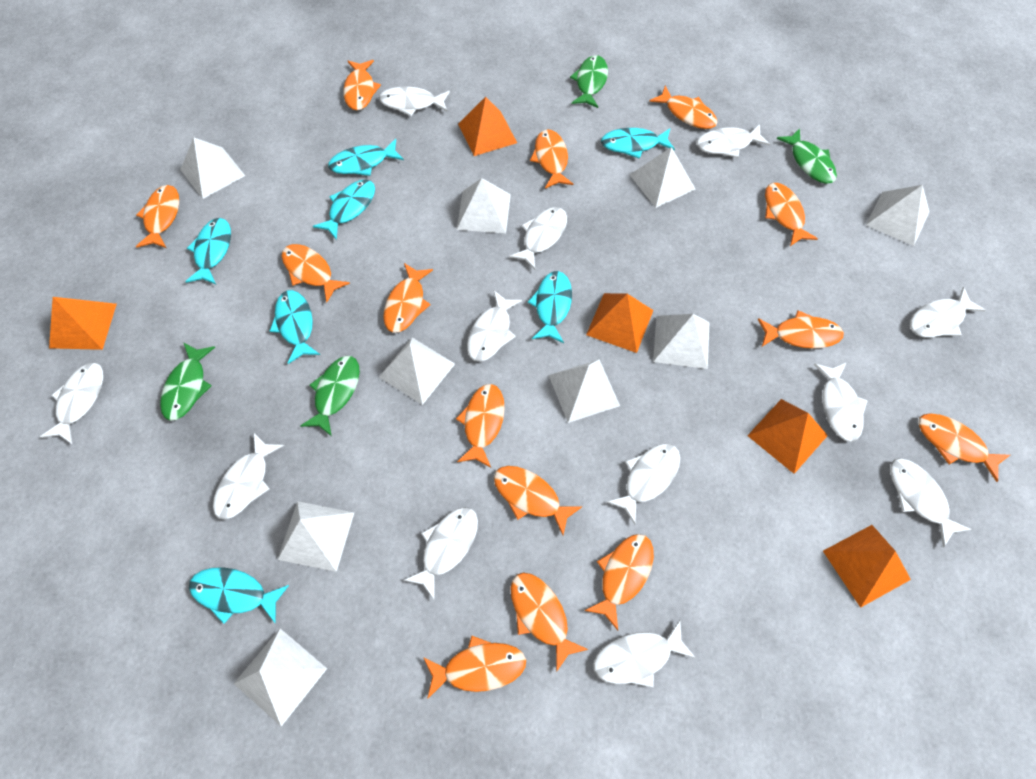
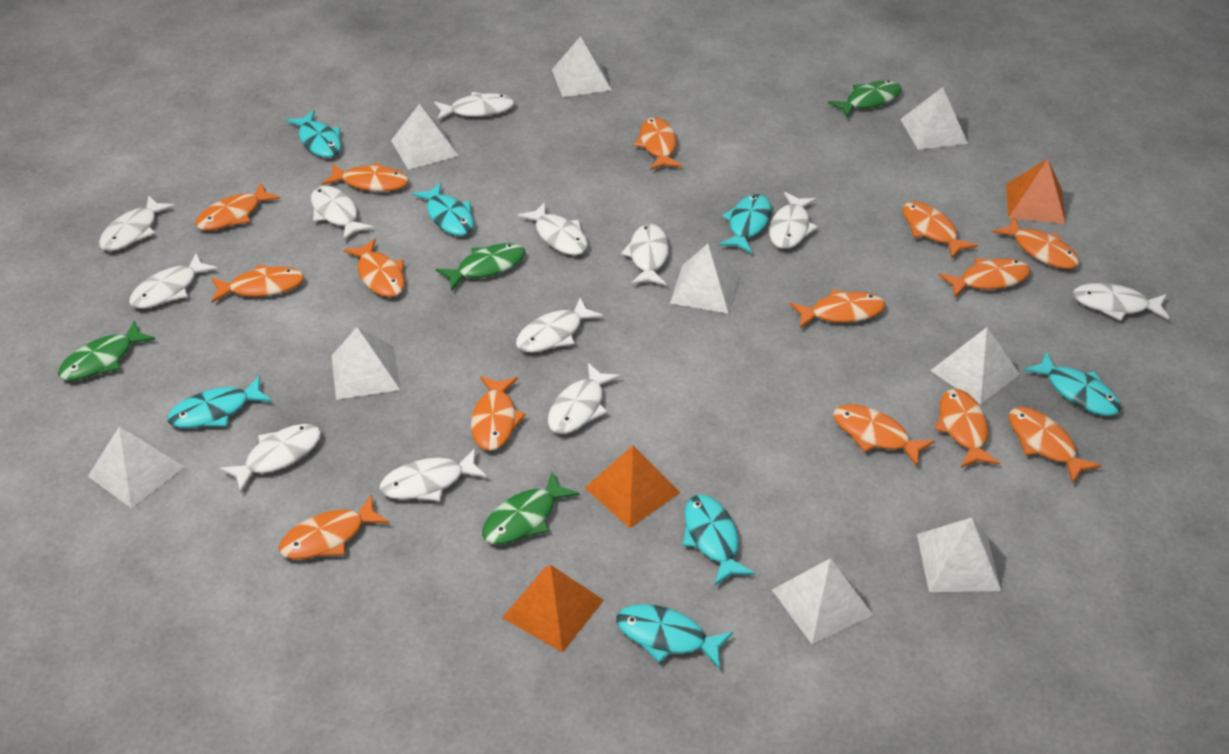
orange pyramid: [49,297,117,350] [458,97,517,156] [586,293,653,353] [747,399,828,474] [823,525,911,608] = 5 -> [502,565,604,652] [585,445,681,528] [1006,159,1066,224] = 3

